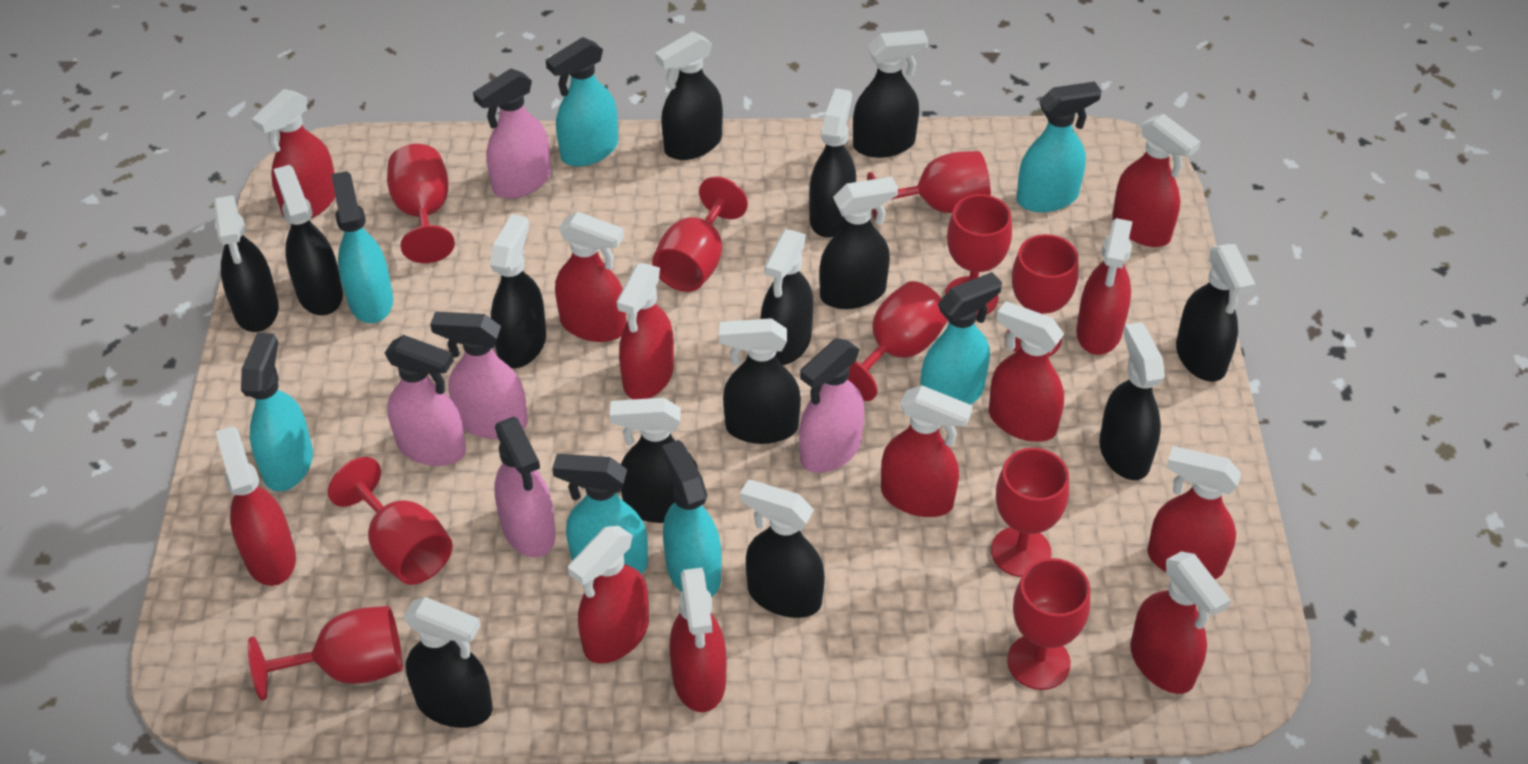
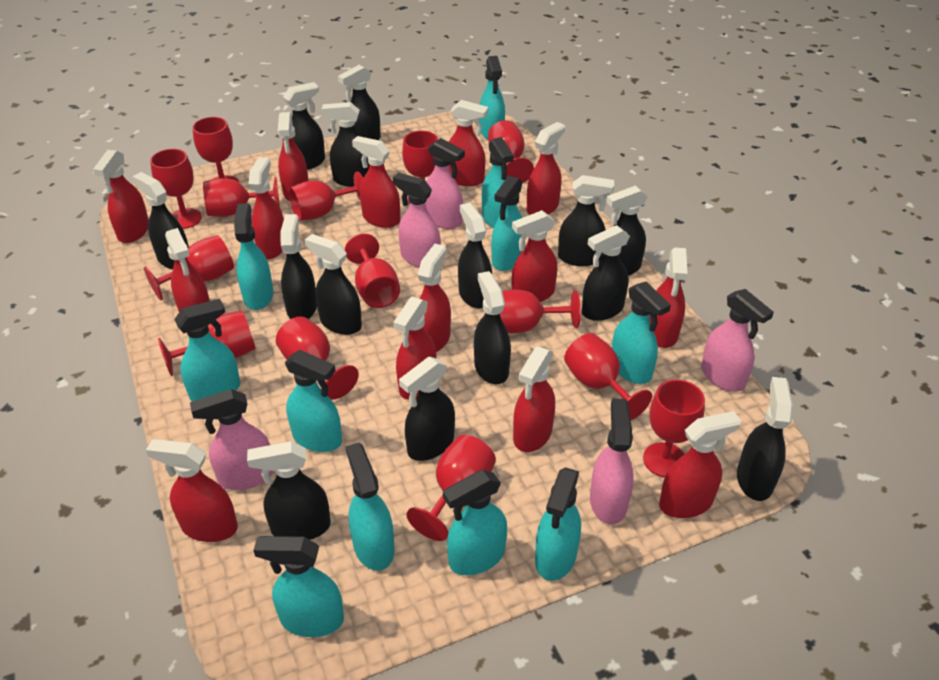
red goblet: [248,606,403,701] [328,457,453,585] [387,144,455,263] [652,177,748,292] [848,281,948,401] [867,151,991,220] [945,194,1012,315] [991,448,1069,577] [1007,234,1079,356] [1007,558,1090,690] = 10 -> [144,235,234,300] [150,149,202,229] [158,311,256,376] [193,117,239,182] [203,177,280,217] [276,316,359,399] [289,172,363,221] [345,234,400,308] [402,131,438,205] [406,435,496,541] [488,120,534,183] [500,290,581,333] [564,333,652,420] [643,380,705,477] = 14
red spray bottle: [215,426,296,586] [252,89,335,218] [555,211,626,342] [568,526,649,664] [617,263,674,399] [670,568,727,712] [881,385,973,517] [989,301,1064,442] [1076,218,1133,355] [1113,114,1201,247] [1130,551,1231,694] [1147,446,1241,579] = 12 -> [93,150,149,243] [146,439,238,542] [165,228,210,312] [249,157,284,259] [278,112,308,201] [352,136,400,228] [393,297,437,400] [418,244,451,352] [449,100,488,186] [512,210,557,302] [513,346,555,452] [527,122,565,215] [649,248,688,348] [659,411,741,518] = 14
turquoise spray bottle: [241,332,313,492] [331,171,393,323] [546,37,618,167] [552,454,648,574] [662,440,721,597] [920,272,1002,405] [1016,82,1101,212] = 7 -> [174,299,241,401] [234,203,274,310] [253,536,344,637] [285,350,342,452] [345,443,395,571] [443,470,507,575] [479,56,505,140] [482,137,514,228] [491,176,525,271] [535,467,581,581] [612,282,671,384] = 11

